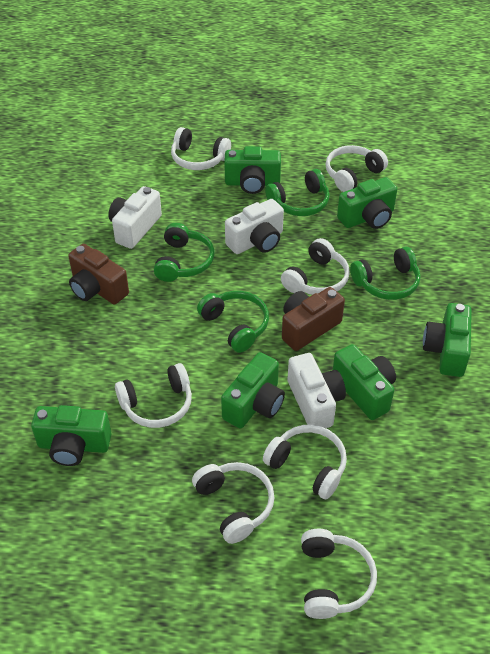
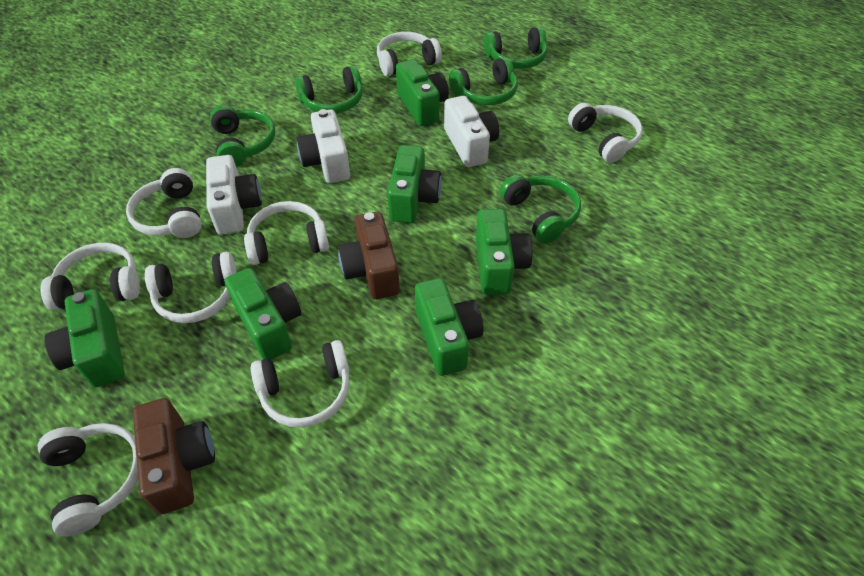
green headphones: [154,223,215,282] [197,291,269,353] [265,169,330,216] [350,246,421,300] = 4 -> [210,105,275,167] [295,65,363,113] [449,57,518,105] [484,27,547,69] [500,175,581,244] = 5
white headphones: [115,363,192,428] [171,127,231,170] [192,462,274,544] [263,425,347,499] [281,238,350,295] [301,529,377,619] [326,145,388,192] = 7 -> [38,423,138,537] [41,243,140,310] [126,168,202,238] [145,252,237,323] [244,201,329,265] [251,340,350,428] [377,32,442,76] [568,103,642,163] = 8

